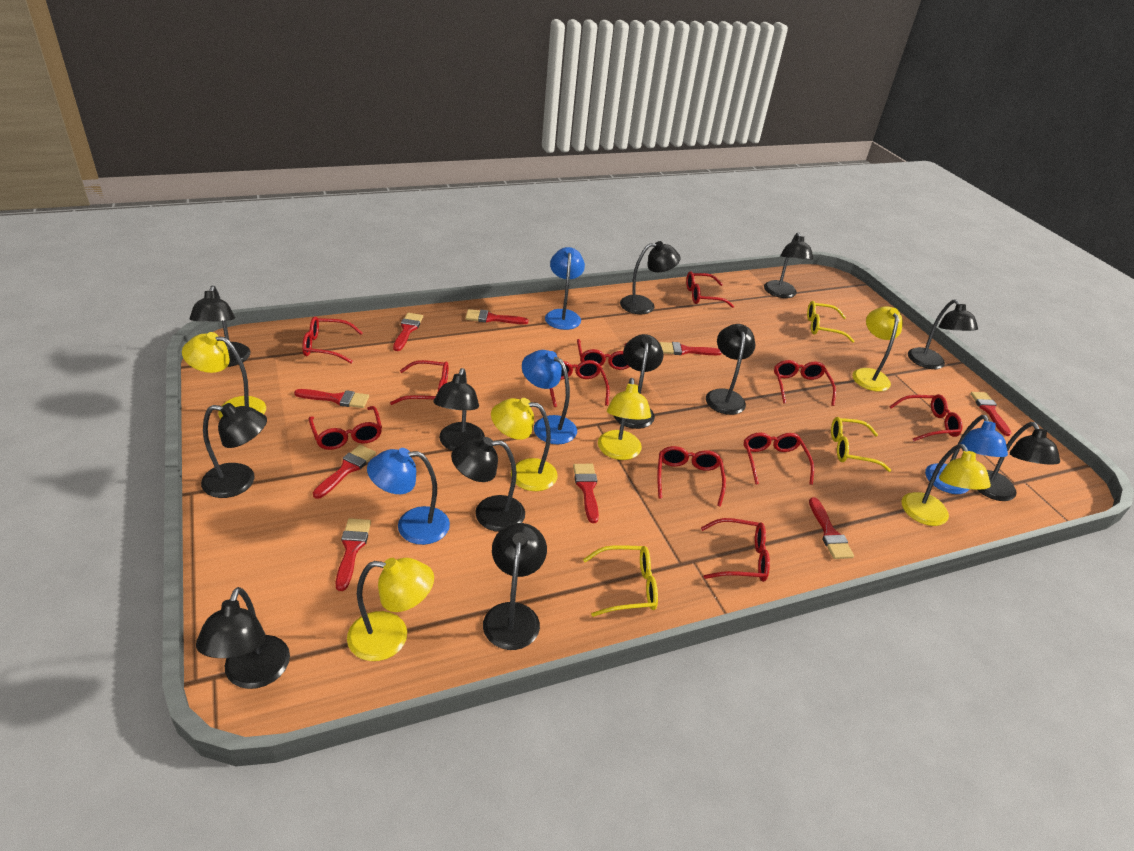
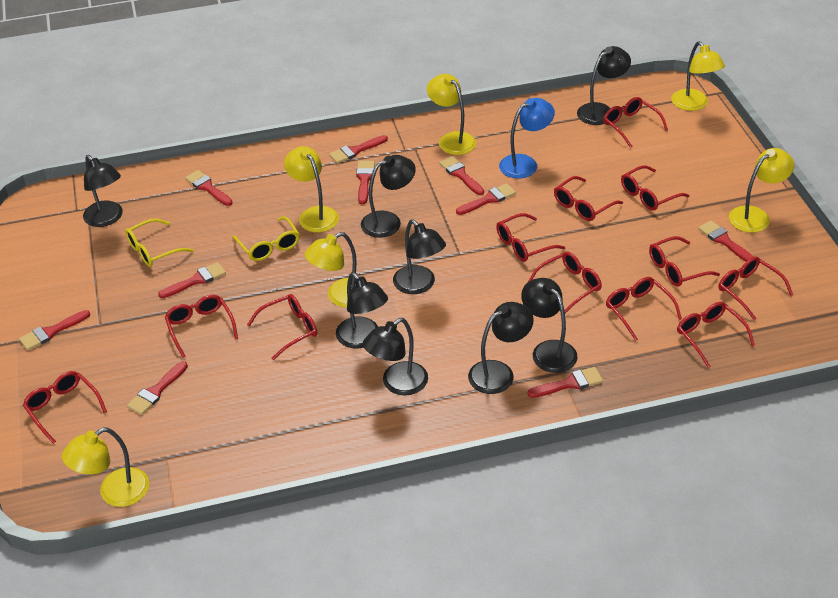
black lamp: [190,286,250,367] [196,587,290,689] [201,403,267,498] [433,368,485,451] [451,437,525,532] [483,523,547,650] [613,334,663,429] [620,241,680,314] [706,324,755,415] [764,232,813,298] [908,299,978,369] [976,422,1060,501] = 12 -> [83,155,123,227] [336,272,388,348] [361,155,416,238] [363,318,428,395] [393,219,446,294] [468,302,534,394] [521,278,577,373] [577,46,631,125] = 8
blue lamp: [367,448,450,545] [522,350,577,445] [545,247,585,330] [925,415,1008,494] = 4 -> [499,98,555,179] = 1
red brush: [294,389,369,408] [313,445,376,499] [336,518,371,591] [393,313,423,351] [465,309,528,324] [573,464,599,523] [659,342,722,355] [809,497,854,559] [970,392,1011,436] = 9 -> [19,310,90,350] [127,361,188,415] [158,262,226,298] [185,170,233,206] [329,135,388,164] [356,161,375,204] [439,156,484,195] [456,183,516,215] [527,367,603,398] [698,220,754,262] = 10
red glasses: [302,317,363,364] [309,406,382,450] [390,360,448,405] [550,360,609,407] [577,339,630,370] [657,446,726,507] [686,271,734,308] [701,518,770,582] [744,432,814,485] [774,360,836,406] [889,394,963,441] = 11 -> [23,371,107,444] [165,295,238,358] [247,294,317,360] [496,213,565,262] [527,252,602,313] [554,176,623,221] [603,97,668,148] [606,277,682,341] [621,165,689,211] [649,236,720,287] [677,302,755,368] [718,257,793,320] = 12
yellow glasses: [583,545,658,617] [807,301,854,343] [831,417,891,472] = 3 -> [125,219,194,267] [232,216,299,261] = 2

